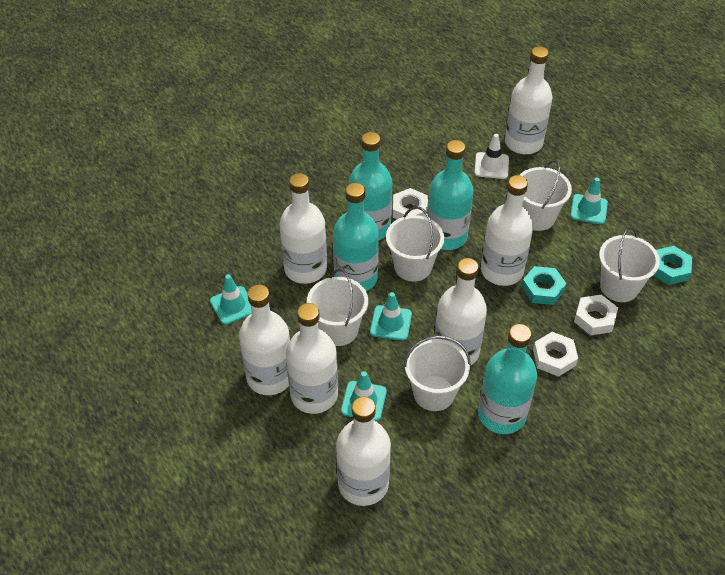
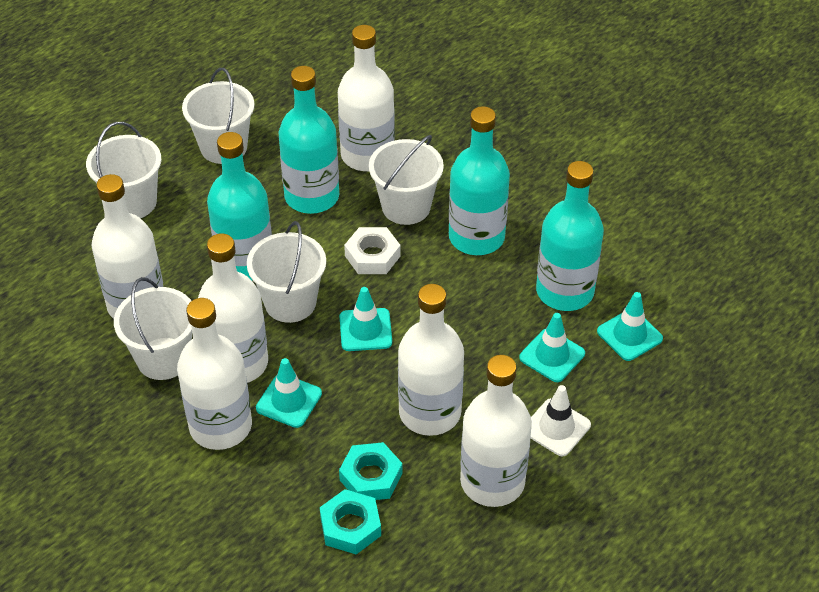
white bottle: [239,284,290,395] [280,173,327,284] [286,303,338,414] [336,397,391,506] [434,258,487,366] [481,175,533,286] [505,46,553,154] = 7 -> [91,174,163,319] [177,298,252,450] [198,233,268,383] [338,25,395,171] [398,284,464,436] [460,355,532,507] = 6
white nut: [393,188,428,219] [533,332,578,377] [574,295,618,335] = 3 -> [344,227,401,274] = 1

